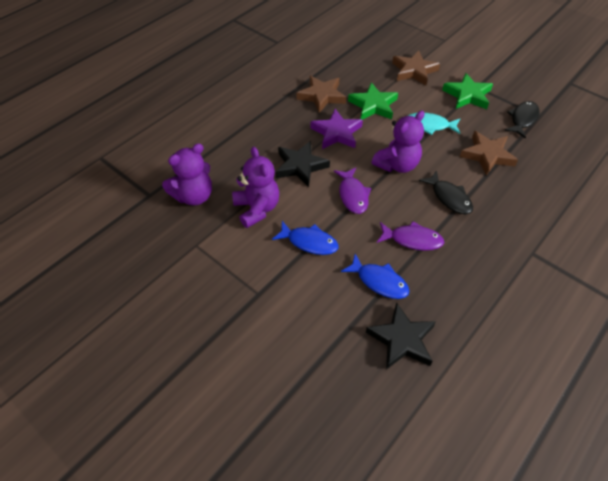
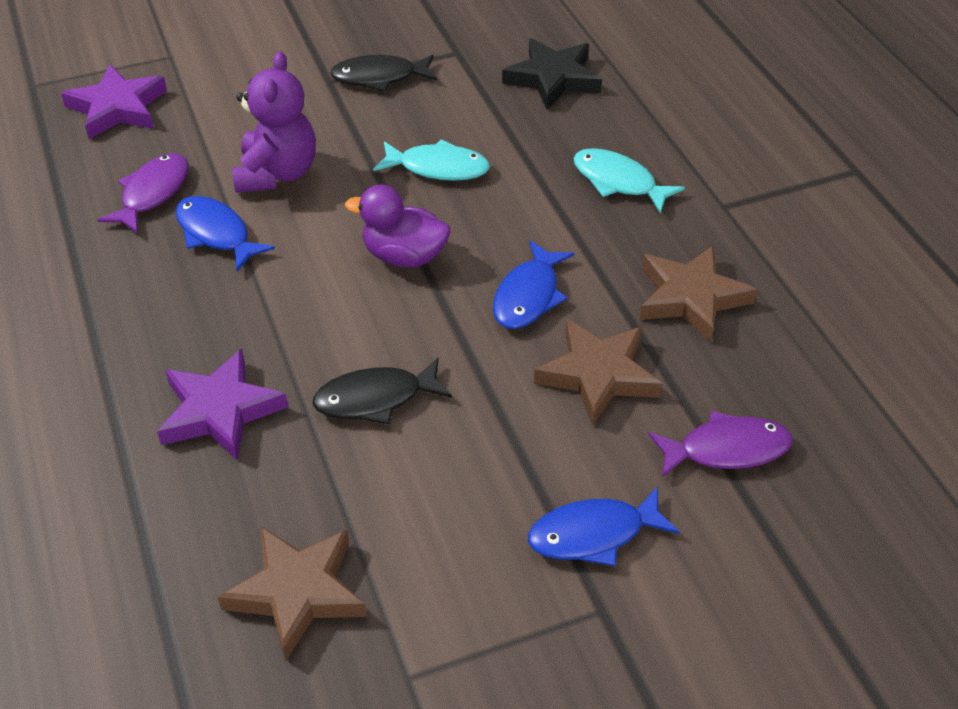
black star: [276,141,330,187] [366,302,436,370] = 2 -> [502,38,602,110] = 1
blue fish: [272,221,339,255] [341,254,409,299] = 2 -> [175,196,275,271] [493,240,574,329] [528,487,679,566] = 3
green star: [348,83,398,120] [442,73,493,109] = 2 -> none = 0
purple duck: none = 0 -> [345,184,451,268] = 1
purple star: [310,109,363,149] = 1 -> [61,65,167,139] [157,349,288,461] = 2
purple teddy bear: [162,143,212,205] [232,147,279,228] [372,111,425,173] = 3 -> [232,51,316,193] = 1
turquoise fish: [408,113,460,135] = 1 -> [373,139,490,181] [573,148,685,214] = 2

